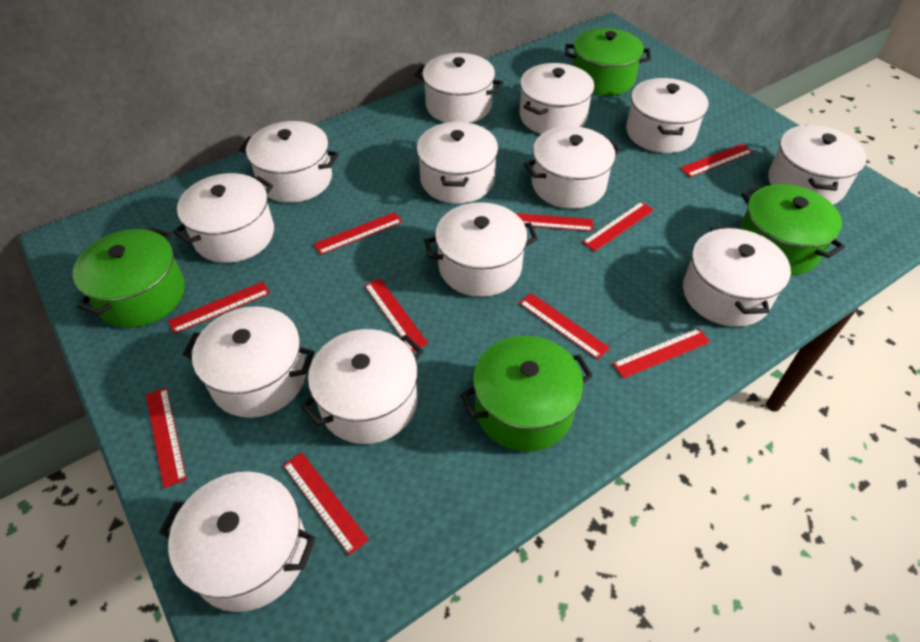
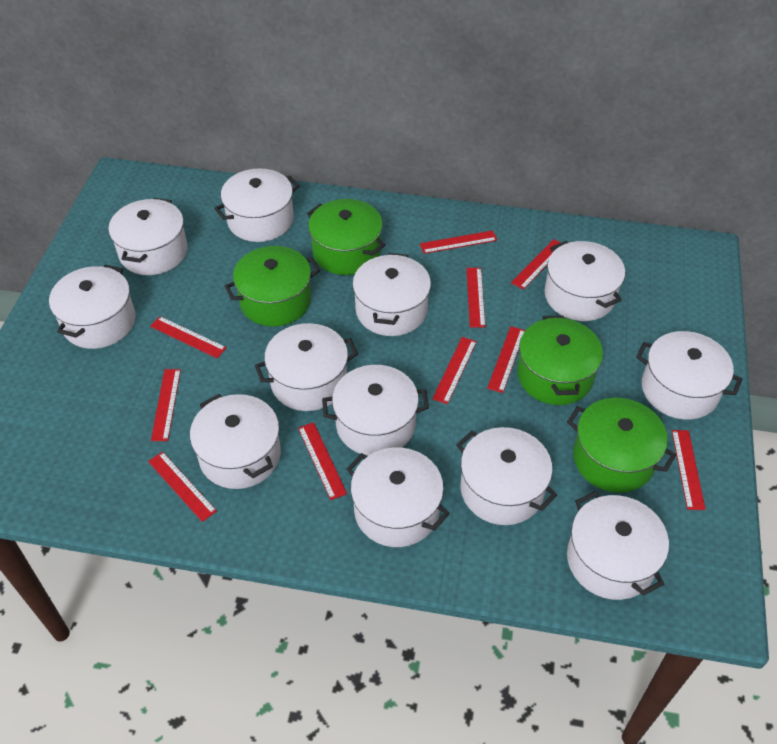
white pot: [159,472,316,612] [173,173,274,263] [183,306,314,418] [239,121,339,203] [301,329,424,444] [415,53,504,123] [417,122,498,204] [424,202,538,297] [519,63,594,134] [524,126,621,209] [626,78,709,153] [683,227,791,327] [768,125,867,205] = 13 -> [49,264,136,349] [108,198,188,275] [190,394,281,489] [214,168,300,242] [255,323,358,411] [322,365,429,456] [346,447,450,547] [352,253,431,336] [456,427,557,525] [545,241,625,321] [567,491,669,600] [636,331,742,420] = 12

